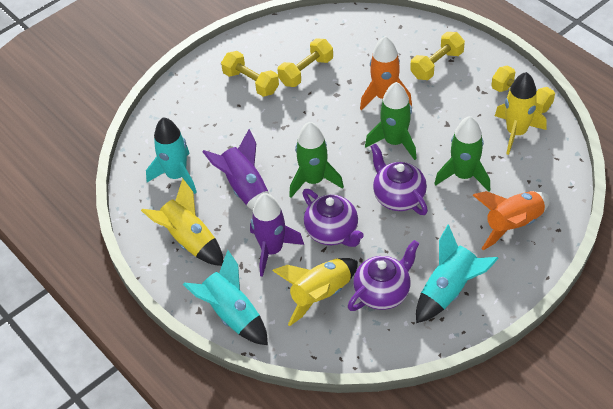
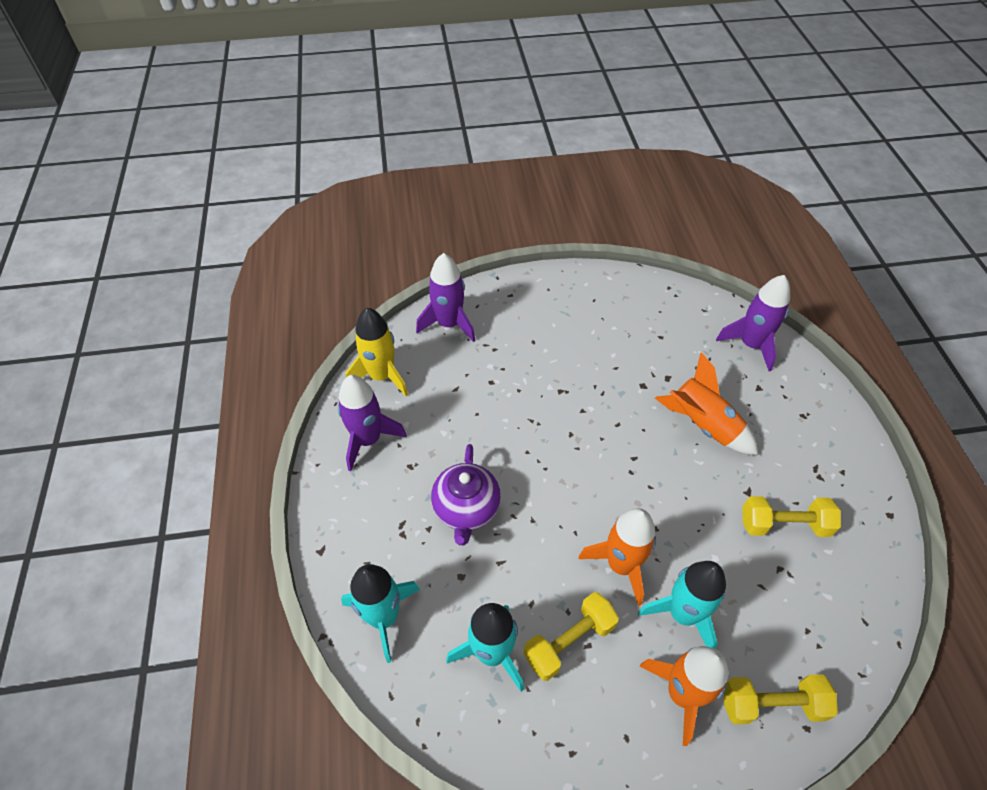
green rocket: [289,122,344,198] [365,82,417,160] [434,116,490,191] = 3 -> none = 0
orange rocket: [360,36,412,110] [473,191,550,250] = 2 -> [579,508,656,606] [639,646,729,746] [655,352,758,455] = 3
purple rocket: [202,129,269,210] [250,193,304,277] = 2 -> [338,375,407,471] [416,253,475,342] [716,275,790,371] = 3
purple teapot: [302,189,364,247] [348,240,419,311] [370,144,428,215] = 3 -> [431,444,501,545] = 1
yellow dumbbell: [221,51,279,97] [277,38,333,87] [410,32,465,80] [491,66,555,114] = 4 -> [523,592,619,681] [724,674,838,724] [742,496,841,537] = 3
yellow rocket: [141,178,223,266] [272,258,358,326] [495,72,547,155] = 3 -> [346,308,408,396] = 1

